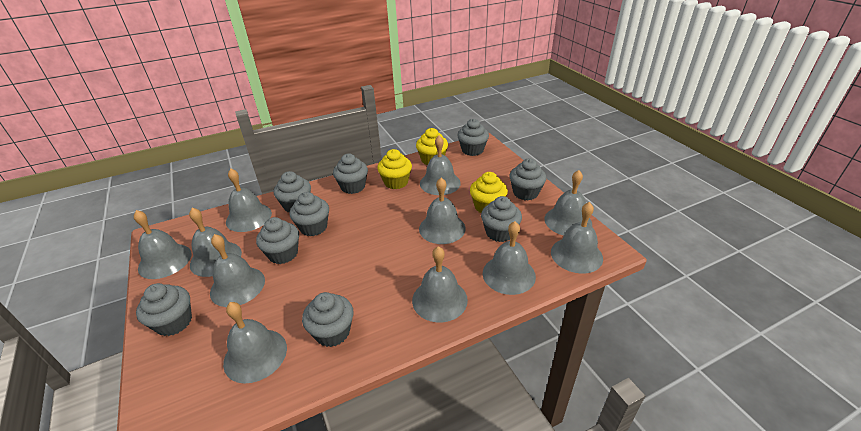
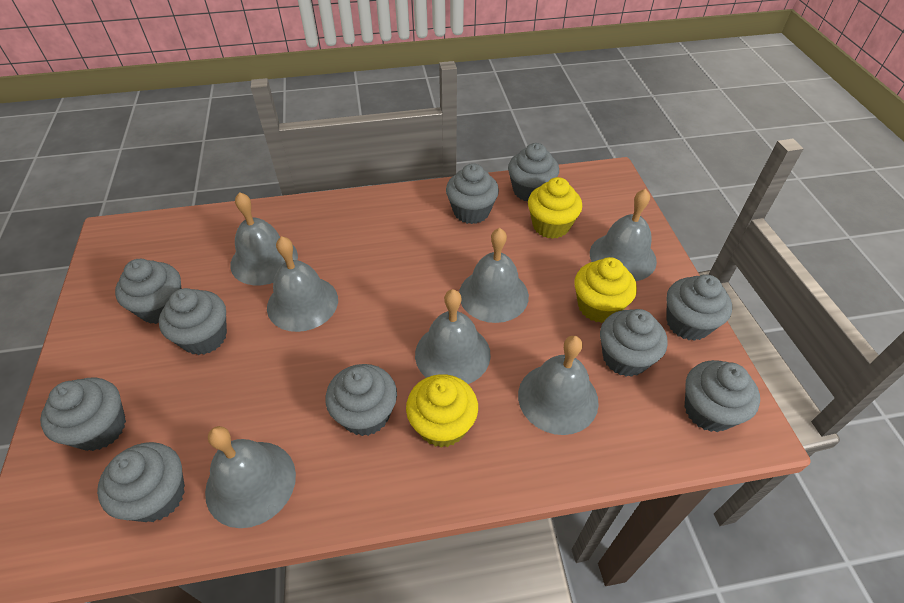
grey bell: [134,210,191,279] [189,208,242,277] [210,234,265,307] [223,302,287,384] [226,169,272,232] [412,246,468,323] [419,178,466,244] [420,135,461,195] [483,221,536,295] [544,170,592,236] [551,202,603,274] = 11 -> [205,426,296,528] [230,192,298,285] [267,236,338,332] [415,289,491,384] [459,228,529,323] [518,336,599,435] [590,189,657,281] = 7
grey cupcake: [136,283,192,336] [256,217,299,264] [273,171,311,213] [289,192,329,236] [302,292,354,347] [333,154,368,194] [457,119,489,156] [481,196,522,242] [509,159,546,200] = 9 -> [40,377,126,451] [97,442,185,522] [115,259,182,324] [159,288,227,355] [325,364,397,436] [446,163,499,224] [508,143,559,202] [600,309,668,377] [666,274,732,341] [685,360,760,432] = 10

